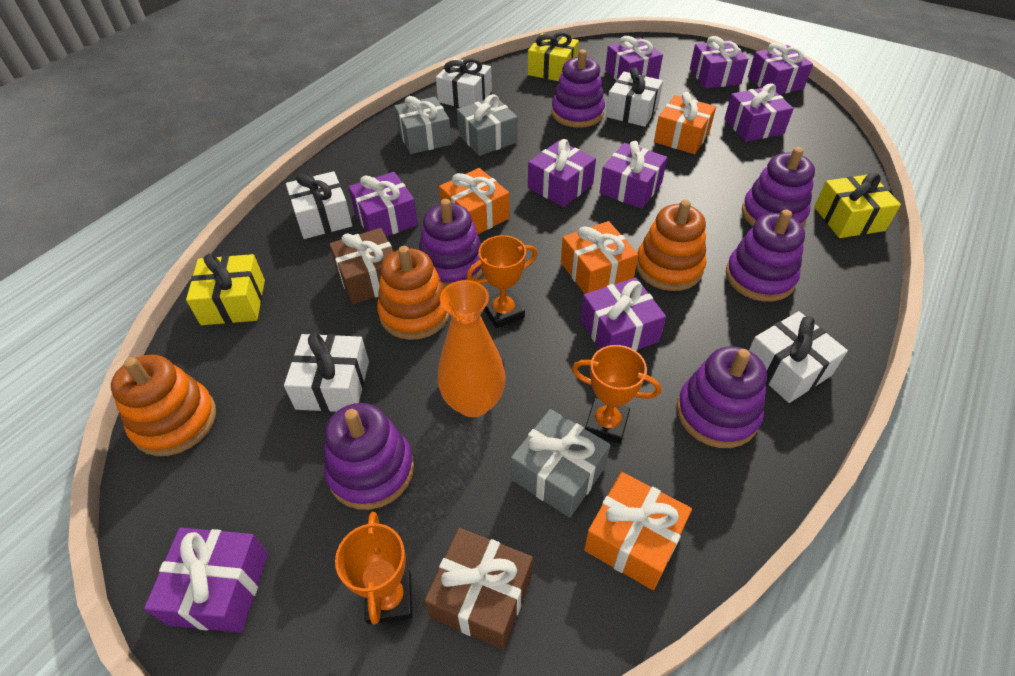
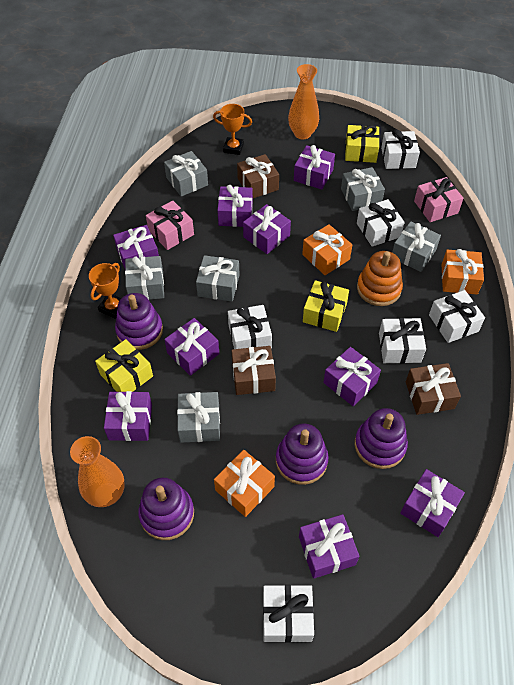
brown gift: [329,228,394,305] [424,528,533,649] = 2 -> [232,346,276,395] [237,154,279,198] [406,363,461,415] = 3
grey gift: [394,96,452,154] [457,94,518,156] [511,409,610,518] = 3 -> [125,256,164,300] [164,151,208,197] [177,392,220,443] [196,255,239,302] [341,167,385,211] [392,221,441,272] = 6
orange gift: [439,168,510,234] [561,221,638,294] [584,472,692,590] [654,92,716,154] = 4 -> [214,450,275,517] [302,224,352,275] [441,249,484,295] = 3
orange stacking toy: [111,355,216,456] [377,246,449,340] [636,200,706,291] = 3 -> [357,251,403,306] = 1
orange trophy: [335,512,413,625] [467,235,537,328] [572,345,661,444] = 3 -> [89,263,121,319] [213,104,252,155] = 2
orange vase: [437,280,506,417] = 1 -> [70,436,125,507] [288,64,319,139] = 2
pink gift: none = 0 -> [146,201,194,250] [414,177,463,222] = 2
purple stacking toy: [324,403,414,510] [419,199,483,288] [552,49,605,128] [677,346,767,448] [726,209,805,302] [742,147,815,226] = 6 -> [115,293,163,350] [138,478,194,540] [276,423,329,485] [355,408,408,469] = 4
white gift: [284,333,369,412] [286,171,352,239] [436,58,492,108] [606,67,663,127] [749,311,848,403] = 5 -> [228,305,272,349] [263,585,314,643] [357,199,405,247] [379,318,426,363] [381,129,420,169] [429,290,485,343] = 6

